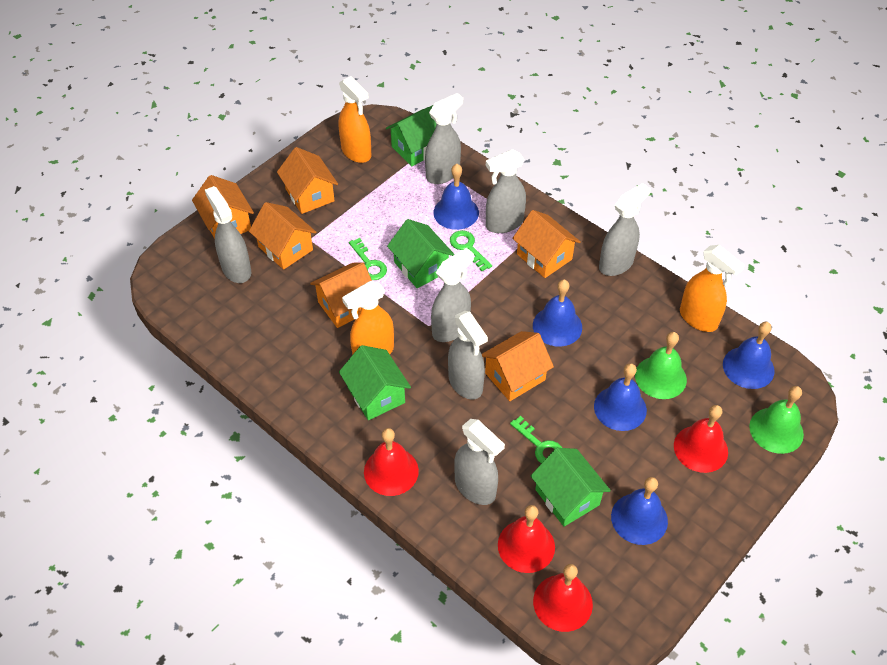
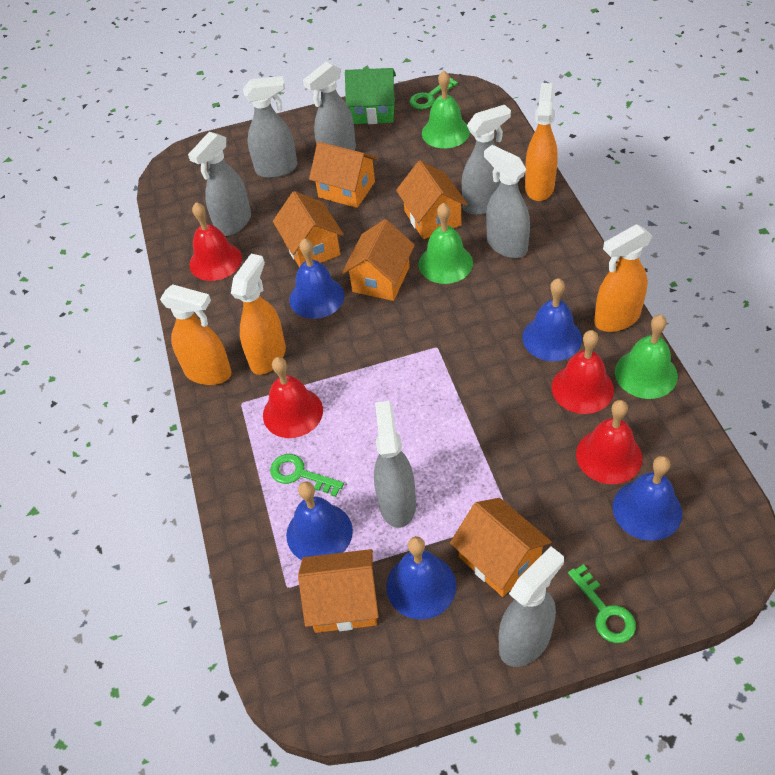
green bell: [635,332,687,399] [749,386,804,454] = 2 -> [419,203,473,284] [422,70,470,148] [615,315,678,399] = 3
green house: [339,345,411,420] [386,105,436,166] [387,219,455,288] [531,448,611,527] = 4 -> [345,68,396,124] = 1
orange spray bottle: [339,76,372,163] [342,281,394,354] [680,245,745,332] = 3 -> [160,284,232,385] [231,254,286,375] [525,83,558,201] [594,224,652,332] = 4

